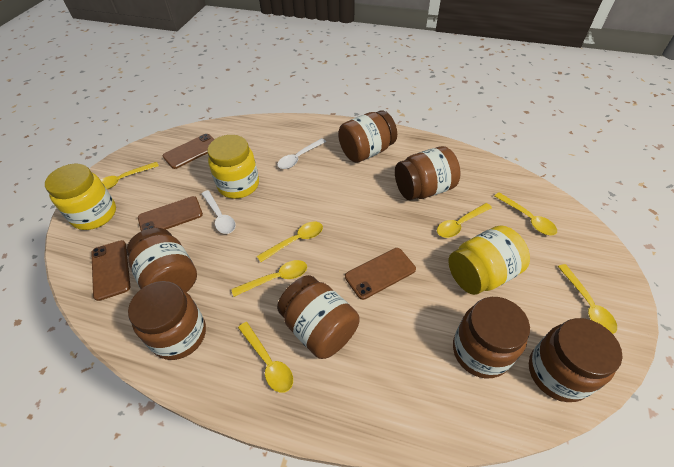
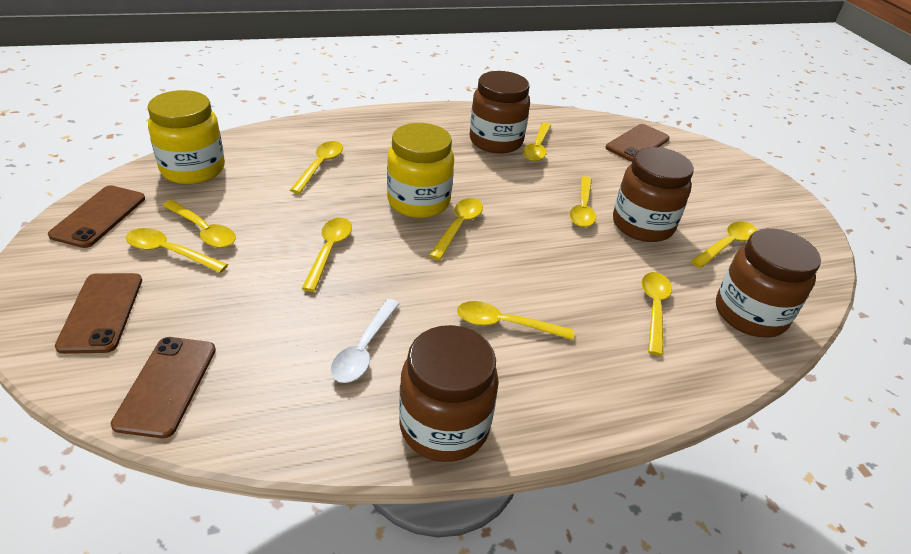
brown jar: [127,228,197,292] [128,281,206,360] [277,275,359,359] [338,110,397,163] [395,146,461,200] [453,297,530,379] [529,318,622,402] = 7 -> [399,325,499,462] [469,71,530,154] [613,147,694,242] [716,228,821,338] = 4
white spoon: [202,190,236,234] [277,138,326,169] = 2 -> [331,299,400,383] = 1
yellow jar: [45,164,116,230] [207,135,259,199] [448,225,530,295] = 3 -> [147,90,225,184] [387,123,454,218] = 2
yellow spoon: [100,162,159,189] [231,260,307,297] [238,322,293,393] [257,222,323,262] [437,203,492,238] [494,192,557,235] [558,264,617,334] = 7 -> [126,228,228,273] [163,200,236,248] [290,141,343,194] [301,218,352,292] [429,198,483,260] [457,301,574,340] [523,122,551,161] [570,176,596,227] [642,272,672,356] [691,222,757,268] = 10

